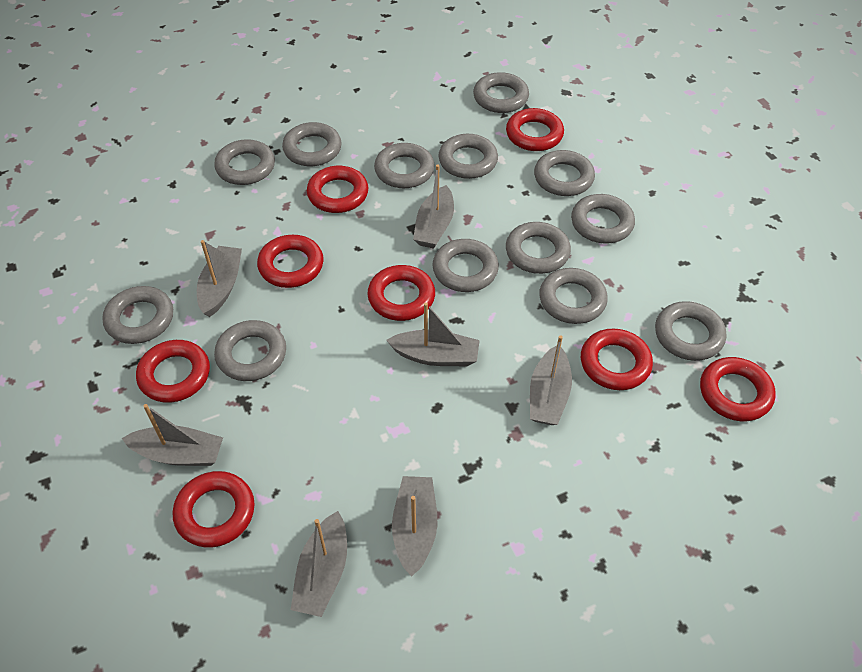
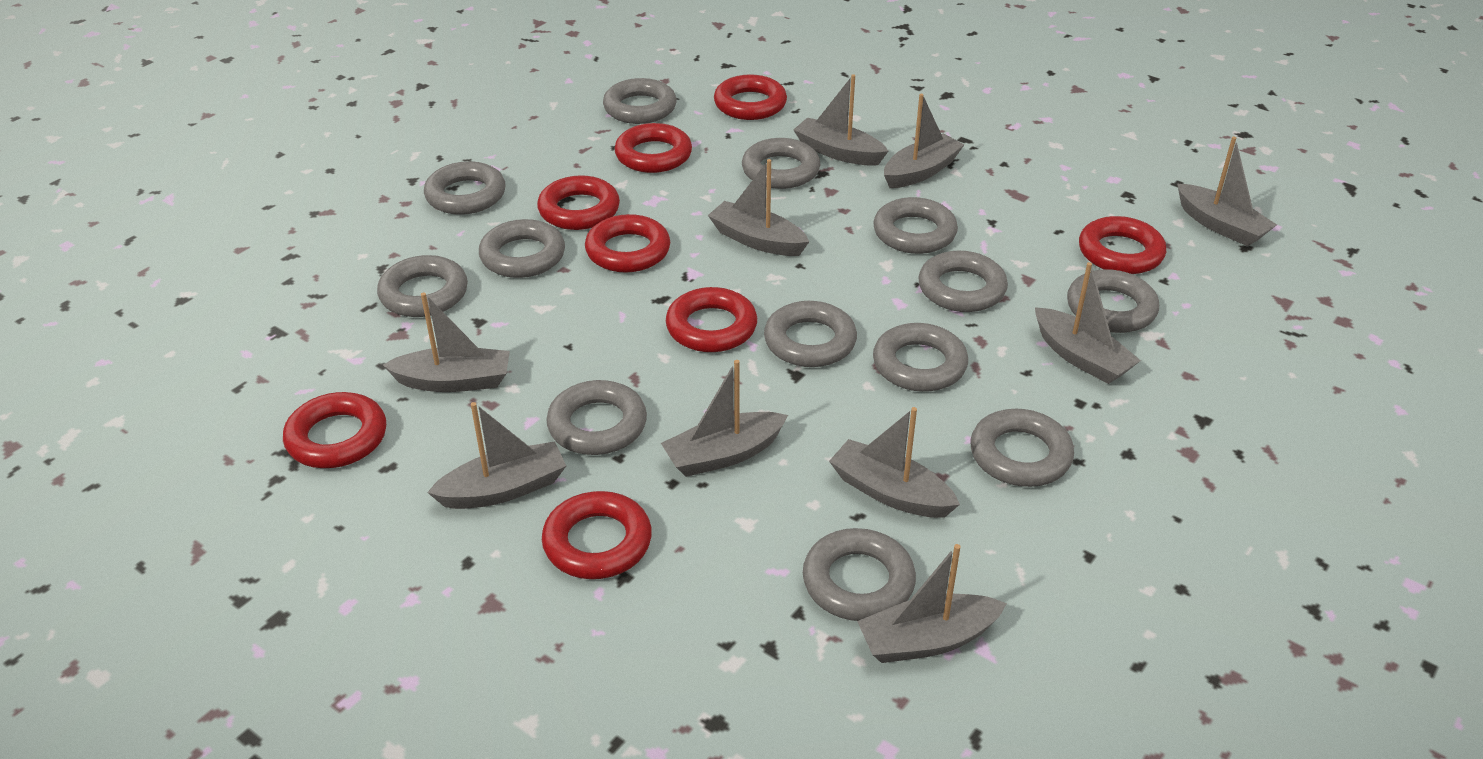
grey boat: [122,404,223,466] [197,240,242,317] [291,511,347,617] [386,303,480,366] [392,476,437,577] [413,164,454,249] [530,335,572,425] = 7 -> [383,292,510,392] [427,402,566,509] [661,360,788,477] [708,159,809,256] [793,74,888,166] [829,407,960,518] [857,544,1007,663] [884,94,965,188] [1035,262,1141,384] [1177,136,1277,246] = 10

